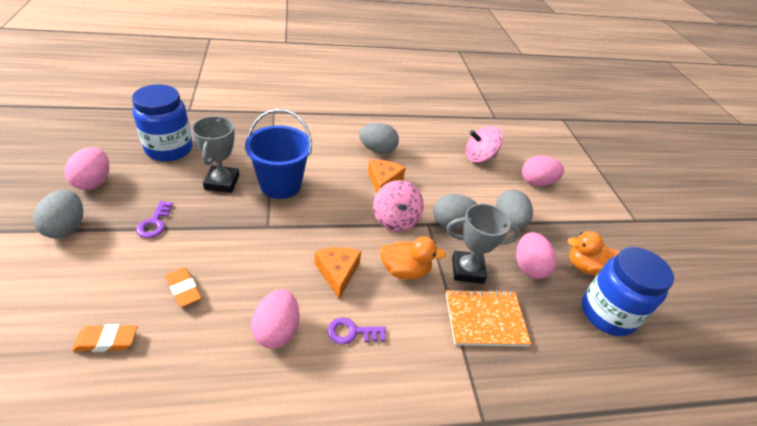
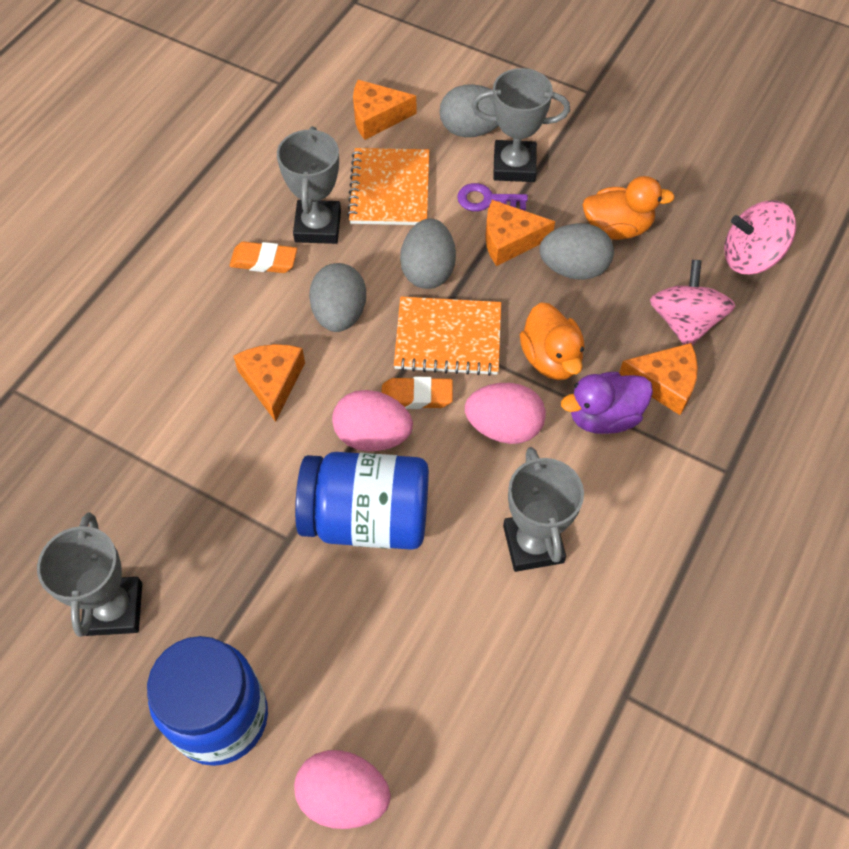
blue bucket: [245,109,312,199] = 1 -> none = 0
grey trophy: [192,116,239,193] [446,203,520,284] = 2 -> [37,512,142,637] [277,126,341,244] [472,68,570,182] [503,447,584,572] = 4
orange cheese: [315,247,361,299] [368,160,406,193] = 2 -> [233,344,305,422] [353,80,416,140] [485,200,555,266] [619,343,698,415] = 4
orange notebook: [446,289,531,346] = 1 -> [347,148,429,225] [394,296,501,376] = 2
pink egg: [65,147,109,190] [251,289,299,349] [516,232,557,279] [522,156,564,186] = 4 -> [294,750,391,829] [332,390,413,451] [465,383,546,444] = 3
purple duck: none = 0 -> [561,372,653,434] = 1
purple key: [136,201,173,238] [327,318,386,344] = 2 -> [457,183,528,212] = 1

